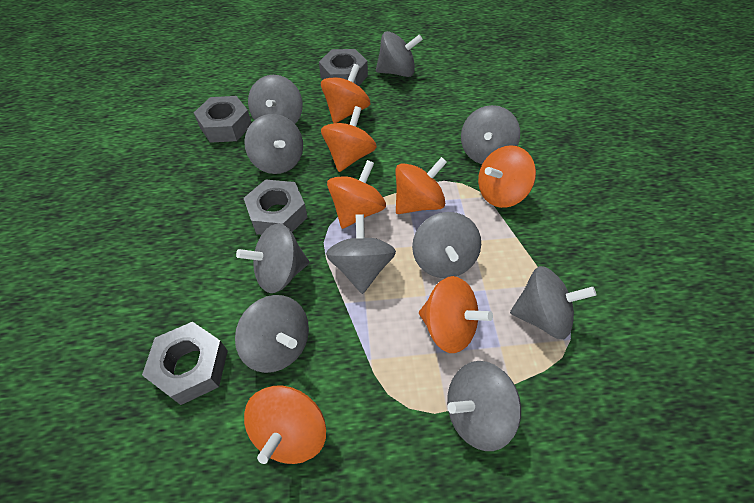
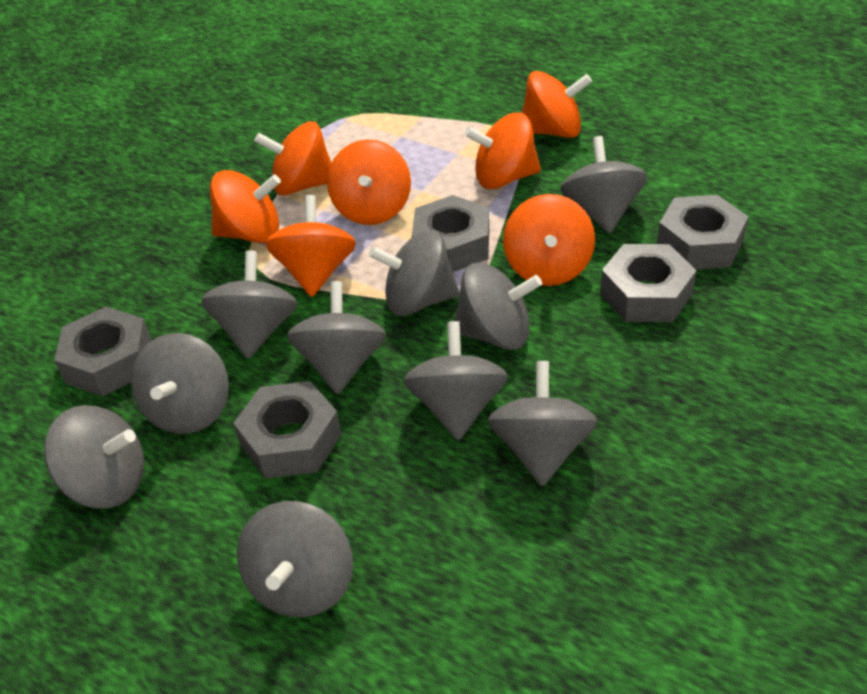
grey nut: [142,322,228,405] [194,96,251,143] [244,179,308,235] [319,49,368,86] = 4 -> [54,307,152,396] [233,381,342,479] [412,195,489,272] [600,244,697,322] [657,195,748,269] = 5

